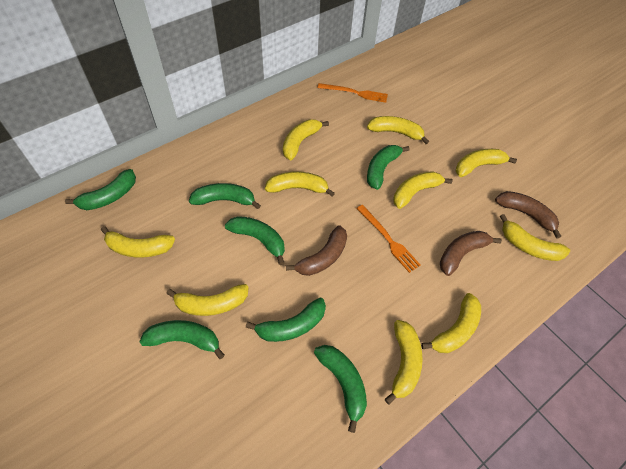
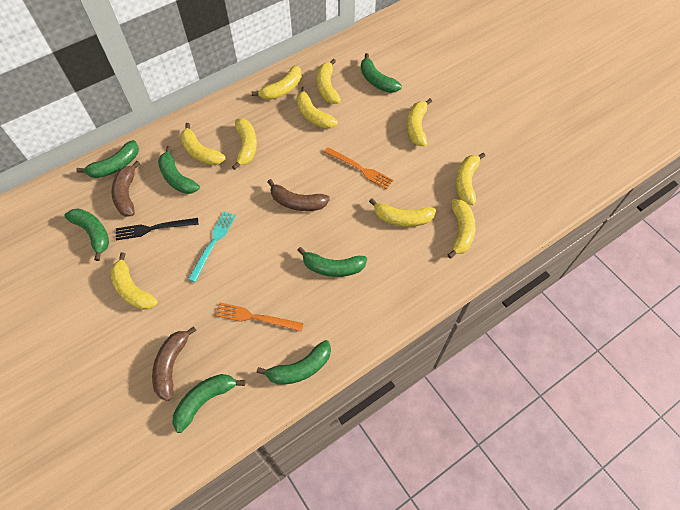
black fork: none = 0 -> [116,218,198,240] = 1
turquoise fork: none = 0 -> [188,211,236,282] = 1

